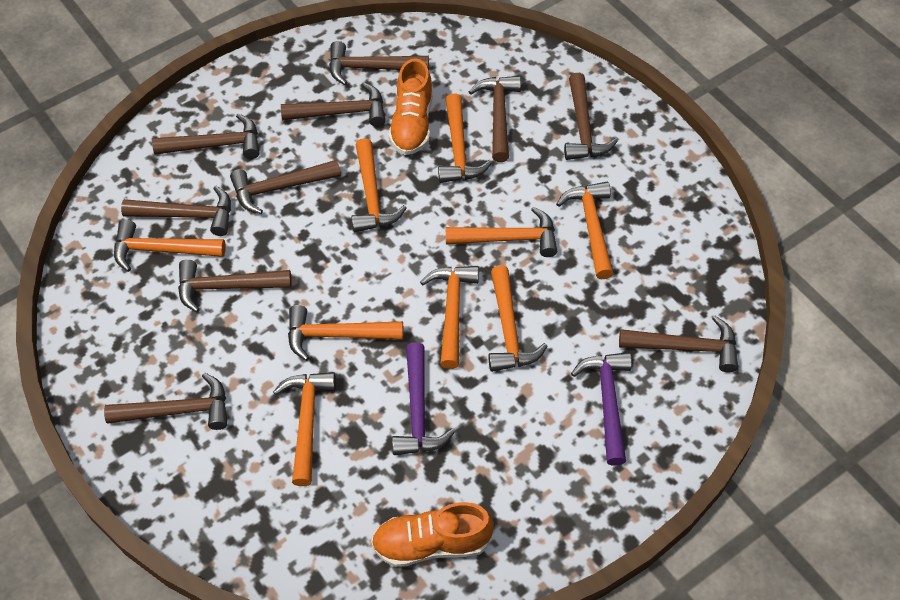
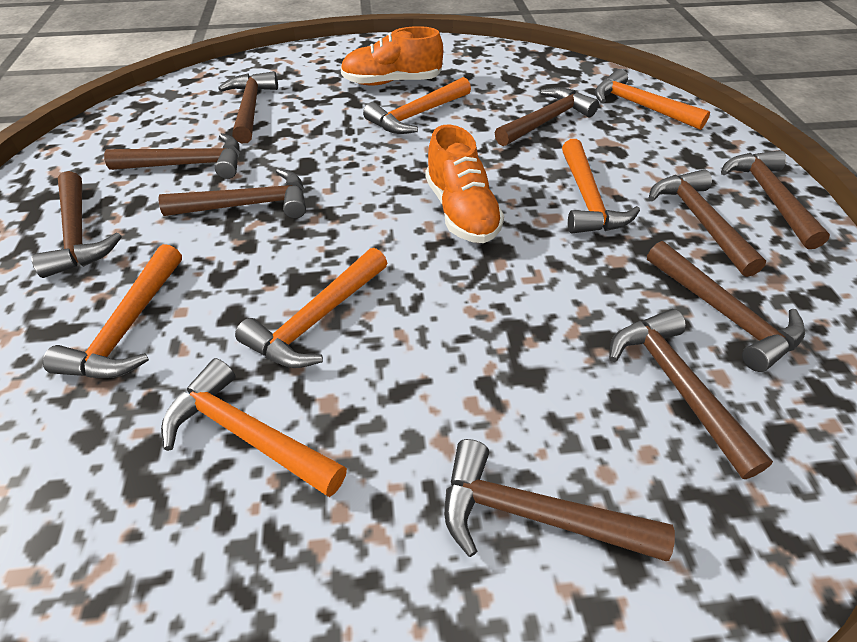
orange hammer: [114,219,226,272] [273,372,336,486] [288,305,403,361] [351,138,407,232] [420,266,479,369] [438,93,492,183] [446,206,557,257] [488,265,548,372] [556,182,614,279] = 9 -> [43,244,182,378] [161,358,347,497] [235,248,387,368] [363,77,471,134] [562,139,640,233] [595,69,710,130] = 6
purple hammer: [392,342,455,455] [571,352,632,466] = 2 -> none = 0

